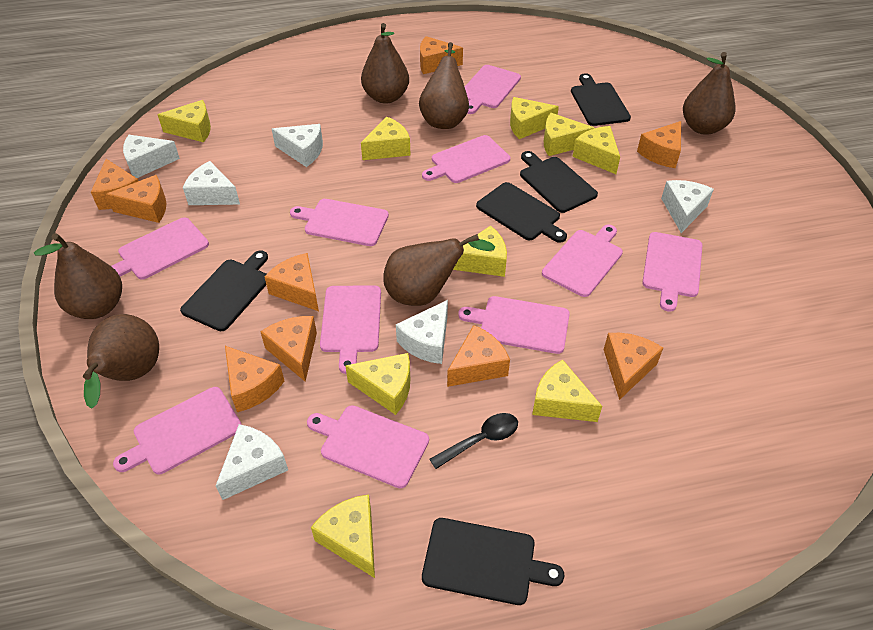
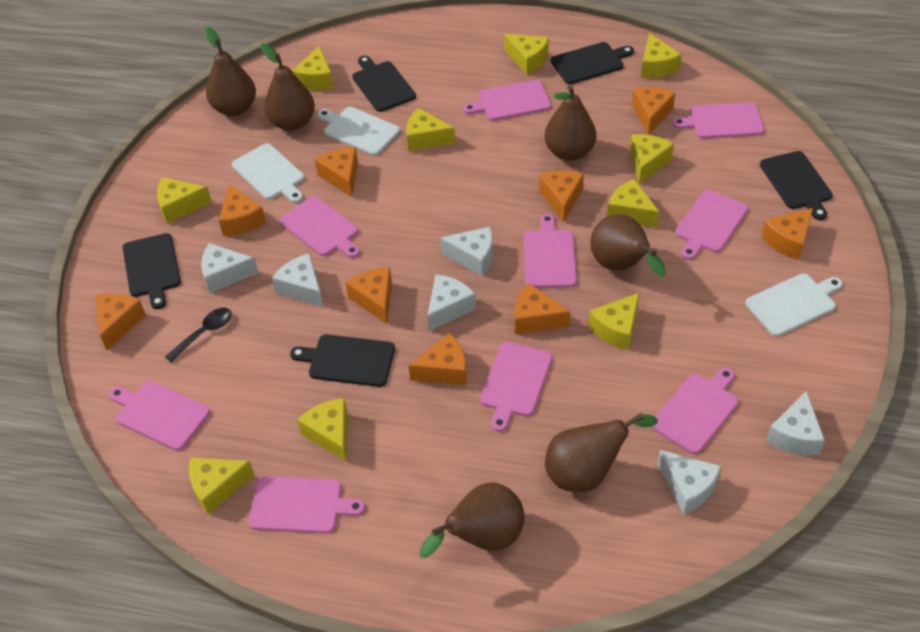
pink cutting board: [111,217,209,280] [113,387,242,474] [290,199,389,246] [307,405,429,488] [320,285,381,374] [422,135,510,183] [458,296,570,354] [465,65,521,114] [542,225,623,297] [642,232,702,312] = 10 -> [109,381,210,451] [248,476,365,534] [280,196,360,258] [463,80,551,121] [480,342,552,432] [524,214,577,288] [651,368,739,454] [672,102,764,139] [675,190,748,260] = 9
white cutting board: none = 0 -> [232,143,305,203] [317,107,400,156] [745,273,843,337] = 3
yellow cheese: [157,100,211,142] [311,494,375,578] [345,353,410,415] [361,116,411,160] [453,226,507,277] [510,97,559,139] [532,359,602,422] [544,113,594,156] [572,126,620,174] = 9 -> [157,177,212,224] [189,457,254,515] [292,46,334,91] [297,398,347,462] [406,108,455,152] [504,34,549,75] [589,293,639,350] [607,179,660,228] [630,134,674,184] [641,33,682,78] = 10

